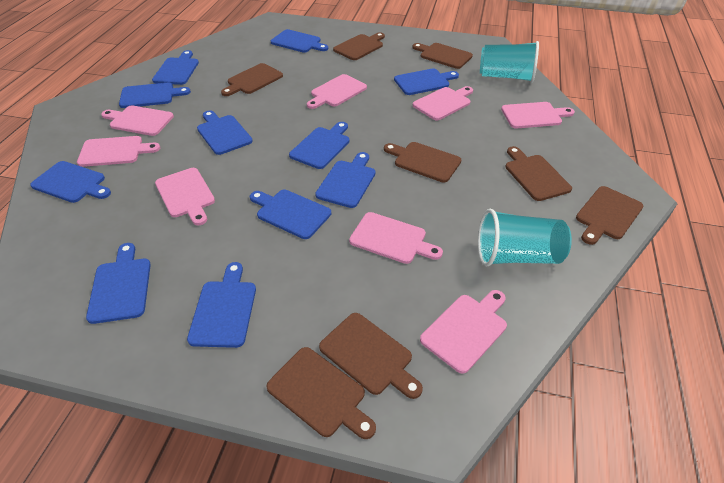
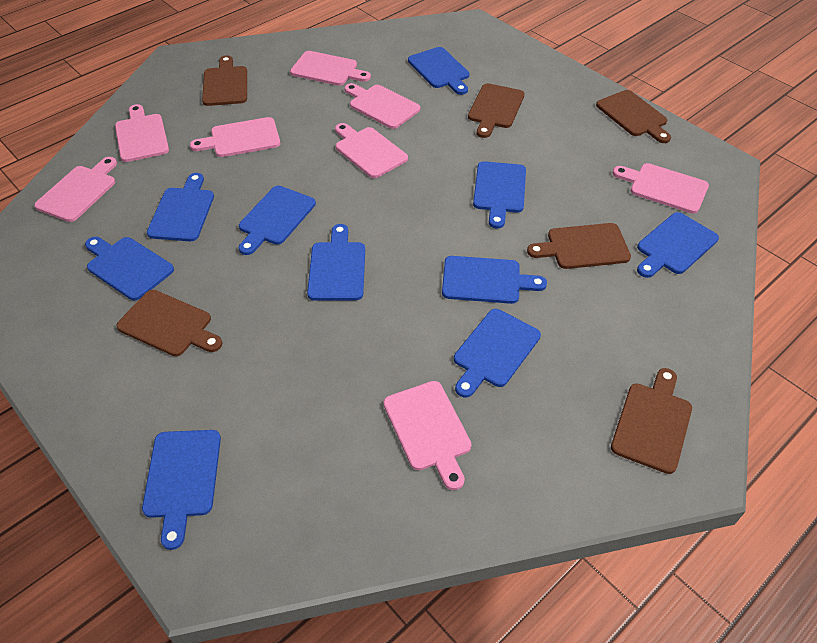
blue cutting board: [30,161,111,203] [86,243,151,324] [119,82,191,108] [152,50,199,85] [187,262,256,348] [197,110,253,155] [250,190,331,239] [271,29,328,53] [289,122,350,169] [315,152,376,208] [394,68,459,95] = 11 -> [85,237,174,300] [142,430,221,550] [147,173,214,241] [239,186,316,255] [307,224,365,301] [408,47,469,95] [442,256,547,304] [454,309,541,398] [473,161,526,228] [637,212,719,278] = 10
brown cutting board: [221,63,283,96] [266,347,376,439] [319,313,423,399] [333,32,385,60] [384,142,461,183] [412,43,473,69] [505,146,572,201] [576,186,643,245] = 8 -> [116,290,222,356] [202,55,247,106] [468,83,525,138] [527,223,631,269] [596,90,671,143] [611,368,692,474] = 6
turquoise cup: [478,209,572,266] [480,41,539,83] = 2 -> none = 0

